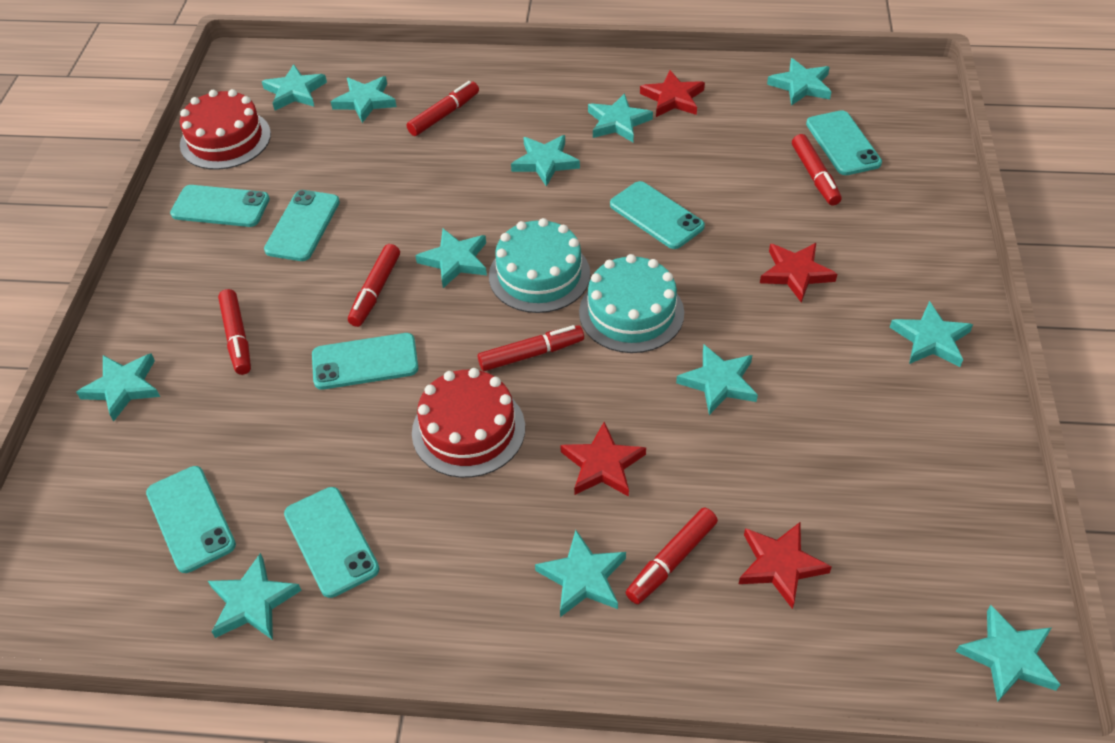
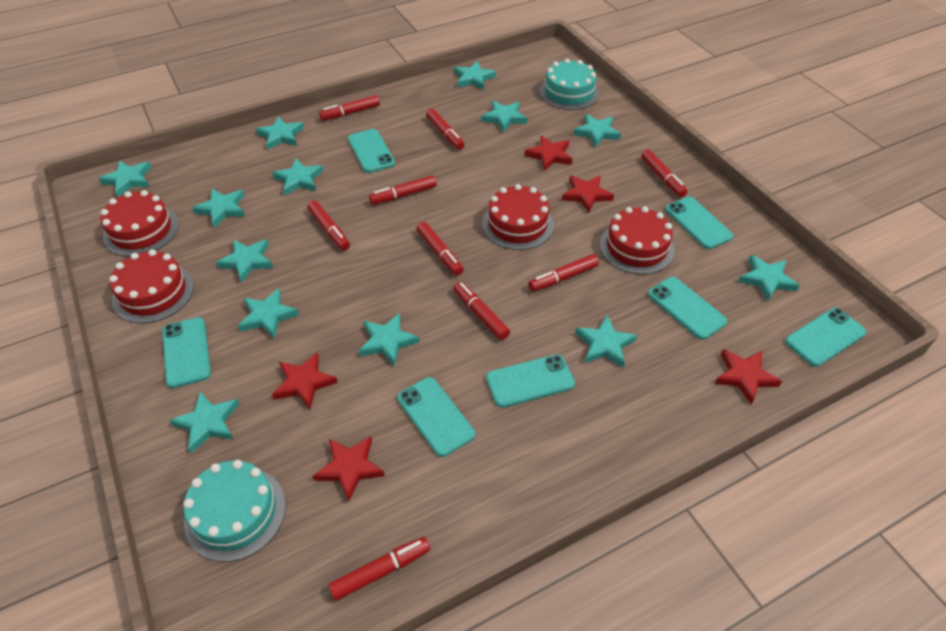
red cake: [180,89,271,170] [412,368,525,478] = 2 -> [101,190,179,257] [109,249,194,323] [482,184,554,250] [600,206,675,274] = 4
red marker: [218,289,251,375] [348,244,400,327] [407,81,479,136] [478,325,584,371] [626,507,718,604] [792,134,842,206] = 6 -> [307,201,350,250] [319,95,380,121] [328,537,430,601] [369,175,437,205] [417,222,464,276] [426,109,465,150] [453,282,510,340] [528,254,599,292] [641,150,688,197] = 9
red star: [560,422,646,497] [640,70,705,117] [739,522,832,609] [760,243,837,303] = 4 -> [272,352,338,409] [313,436,385,502] [525,135,573,171] [562,175,614,212] [715,349,782,404] = 5
turquoise star: [76,354,160,422] [208,553,302,640] [262,64,327,110] [331,76,397,123] [415,229,487,288] [511,135,580,187] [535,530,626,617] [588,93,653,142] [676,345,758,415] [767,58,831,106] [890,301,973,367] [956,605,1061,702] = 12 -> [98,161,151,197] [169,391,239,453] [192,189,245,228] [216,239,273,283] [238,288,299,338] [256,116,304,150] [272,158,324,195] [359,313,420,367] [454,61,496,90] [481,101,527,132] [573,114,621,148] [575,315,637,368] [738,255,800,301] = 13

